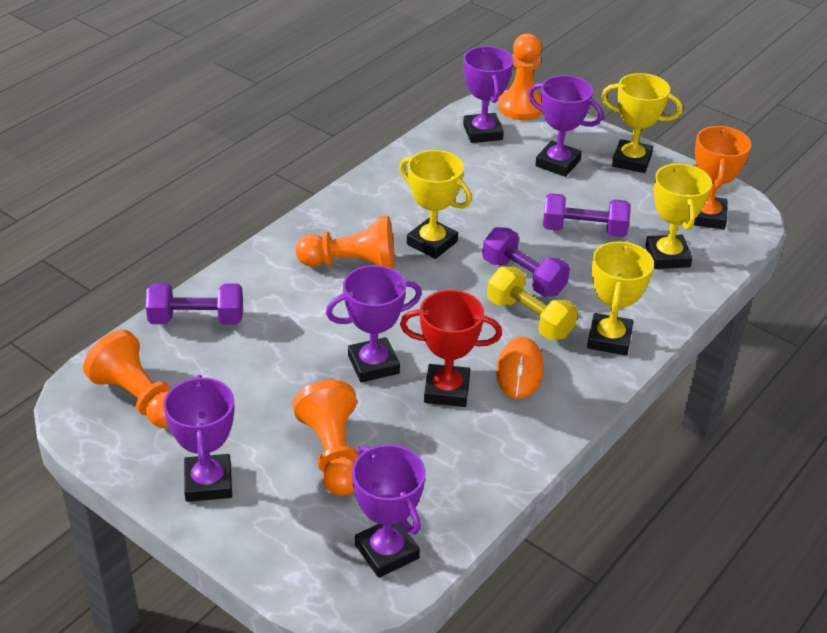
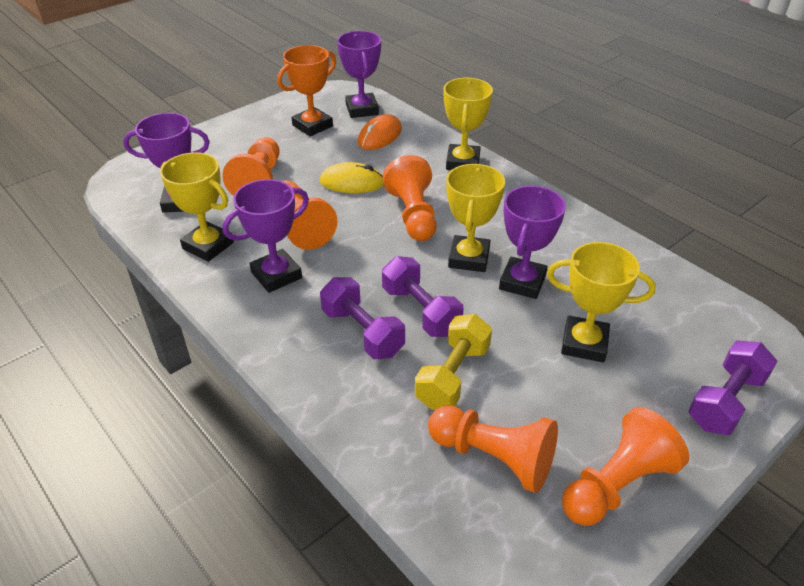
orange pawn: [83,330,171,428] [293,380,358,496] [296,216,395,269] [498,33,543,120] = 4 -> [222,137,280,196] [282,180,338,250] [383,155,437,241] [428,405,558,493] [562,407,689,526] = 5
purple trophy: [163,375,234,502] [326,265,422,382] [352,444,425,578] [463,46,514,143] [528,75,603,177] = 5 -> [123,113,210,213] [223,179,309,293] [337,31,381,118] [499,186,566,299] = 4
red trophy: [400,290,502,407] = 1 -> none = 0
yellow mouse: none = 0 -> [320,162,384,193] = 1

